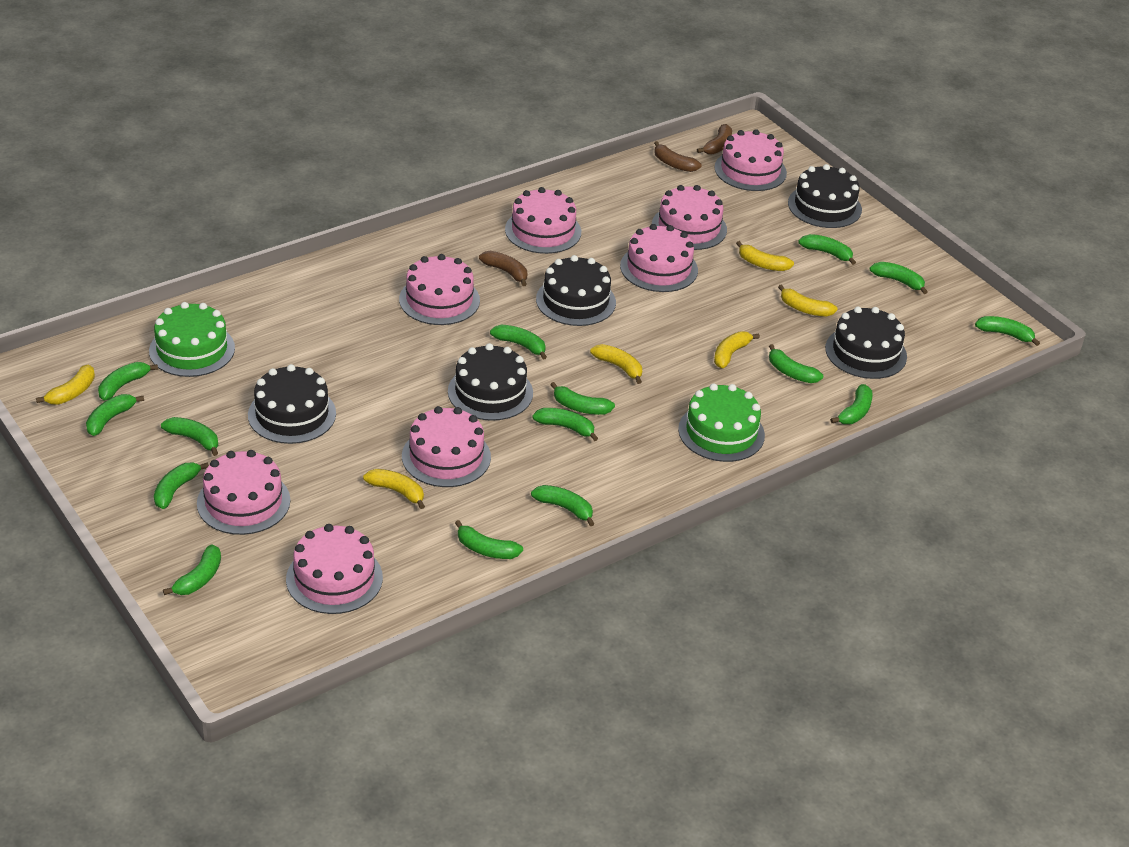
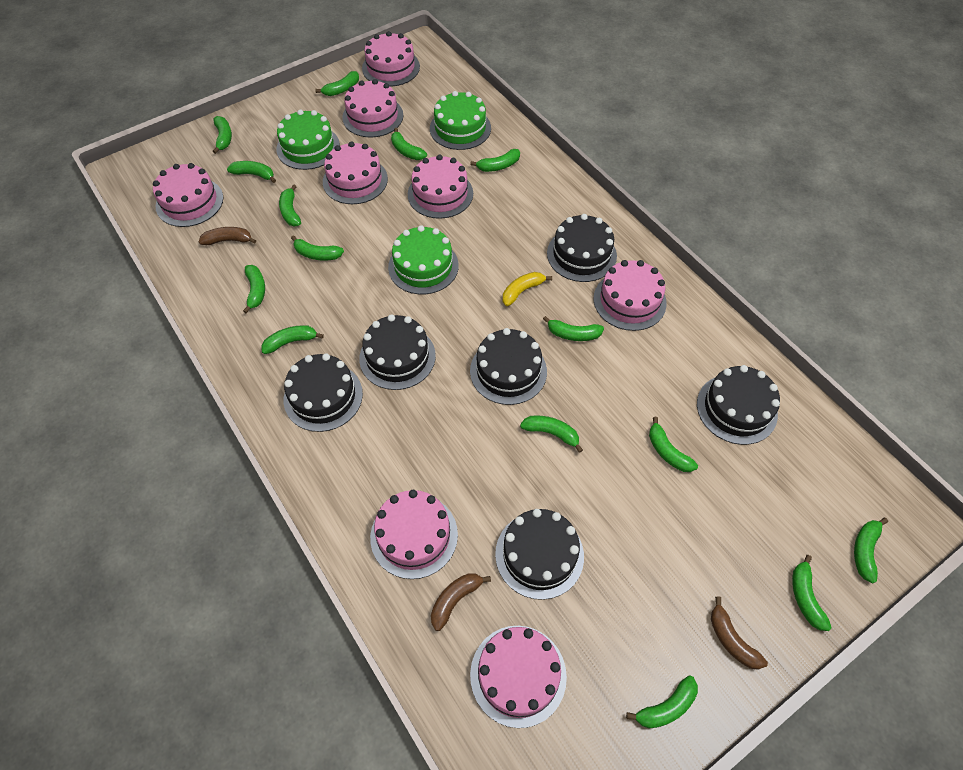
black cake: [248,364,336,444] [448,343,533,421] [536,255,616,326] [788,164,862,228] [825,306,907,379] = 5 -> [284,353,363,432] [359,314,436,390] [470,328,547,405] [495,509,584,600] [547,214,617,282] [697,365,780,445] = 6
green cake: [149,302,235,377] [678,383,765,462] = 2 -> [277,109,340,170] [388,225,459,294] [430,91,491,150] = 3
yellow banana: [36,365,95,405] [363,469,425,509] [590,344,642,384] [714,331,760,368] [736,241,794,271] [778,284,837,317] = 6 -> [503,272,552,306] = 1

